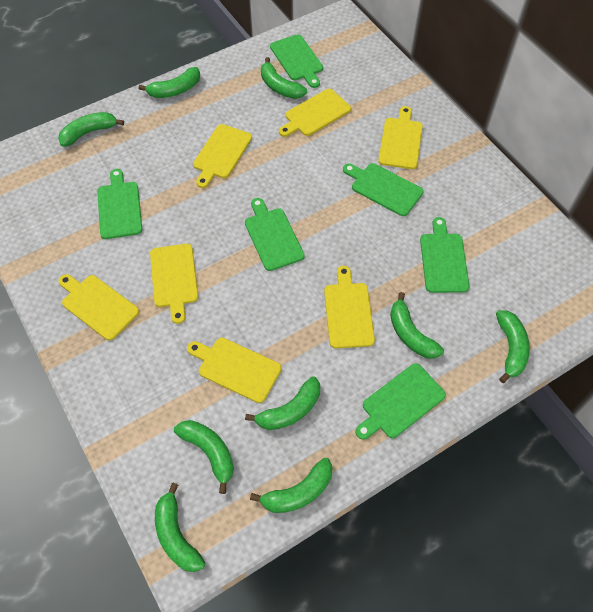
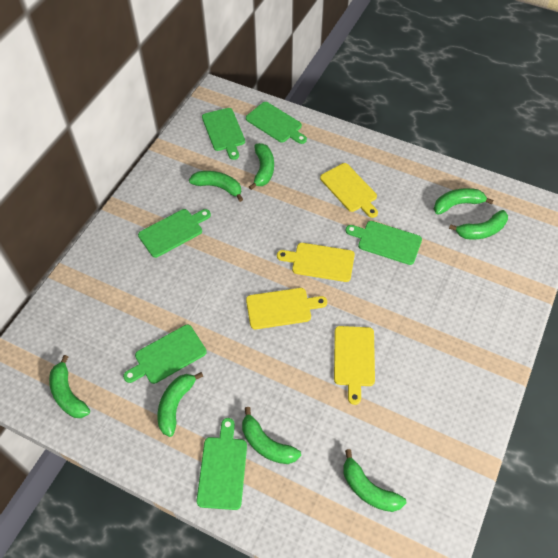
green banana: [58,112,124,147] [138,67,200,98] [155,483,205,572] [174,420,234,494] [245,376,320,430] [250,458,333,513] [261,57,307,99] [390,292,444,359] [496,310,530,383] = 9 -> [49,355,90,418] [157,372,203,437] [189,171,243,202] [242,407,301,464] [249,143,274,190] [343,449,406,512] [434,188,494,215] [449,210,508,240] = 8
yellow cutting board: [58,274,139,341] [150,244,198,324] [187,338,282,403] [193,124,252,188] [279,89,351,137] [324,266,375,348] [378,106,423,169] = 7 -> [246,288,327,329] [277,243,355,282] [320,163,378,218] [334,326,375,405] = 4

